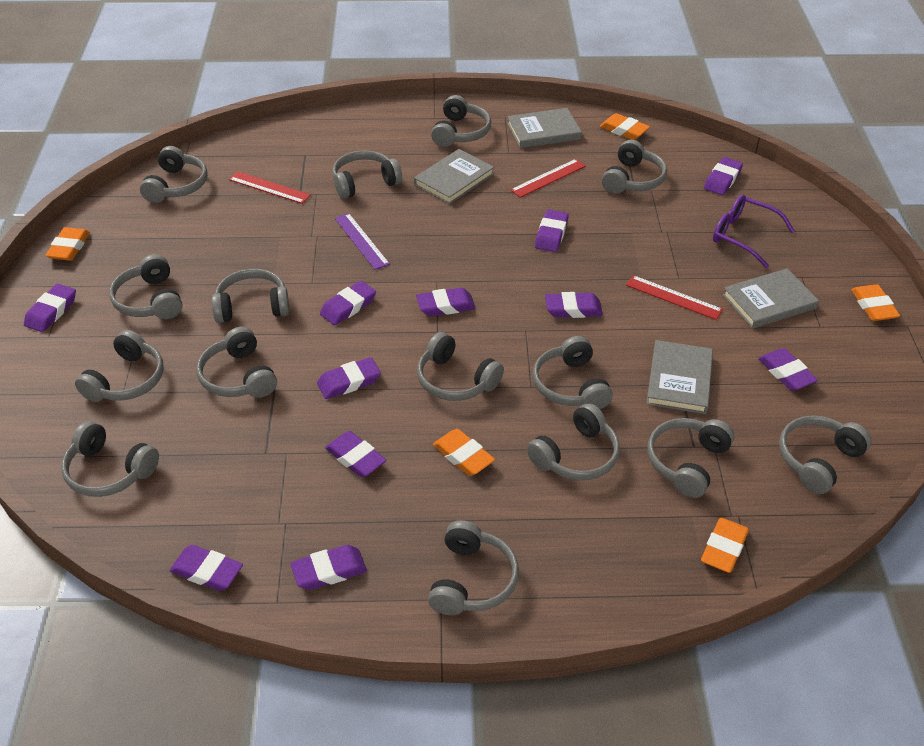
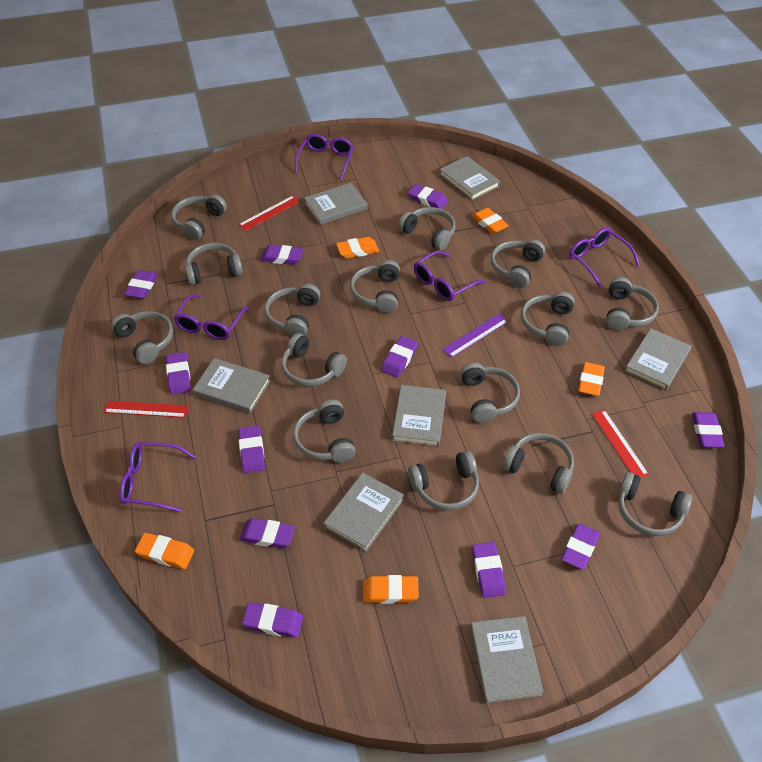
grey book: [414,149,494,204] [507,108,582,148] [646,340,713,414] [722,268,819,329] = 4 -> [193,358,271,413] [304,183,367,225] [323,473,404,552] [392,385,446,446] [439,156,500,200] [470,616,544,703] [625,328,691,390] = 7
purple glasses: [713,194,795,268] = 1 -> [119,442,196,512] [174,294,249,340] [295,134,354,180] [414,251,485,301] [569,228,640,287] = 5

